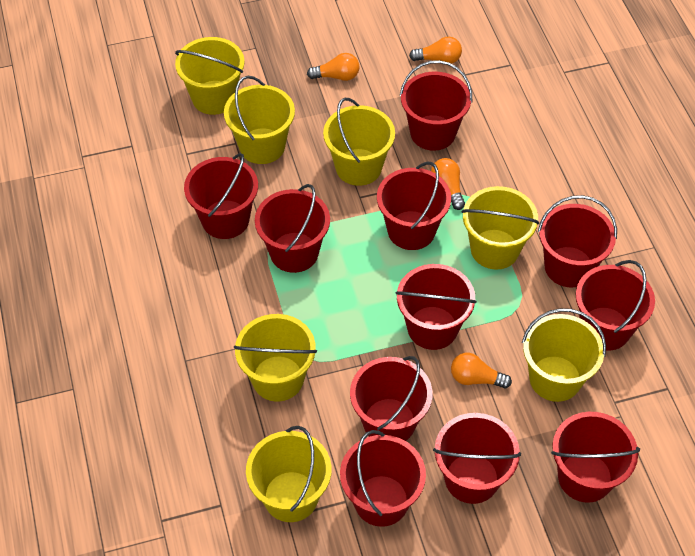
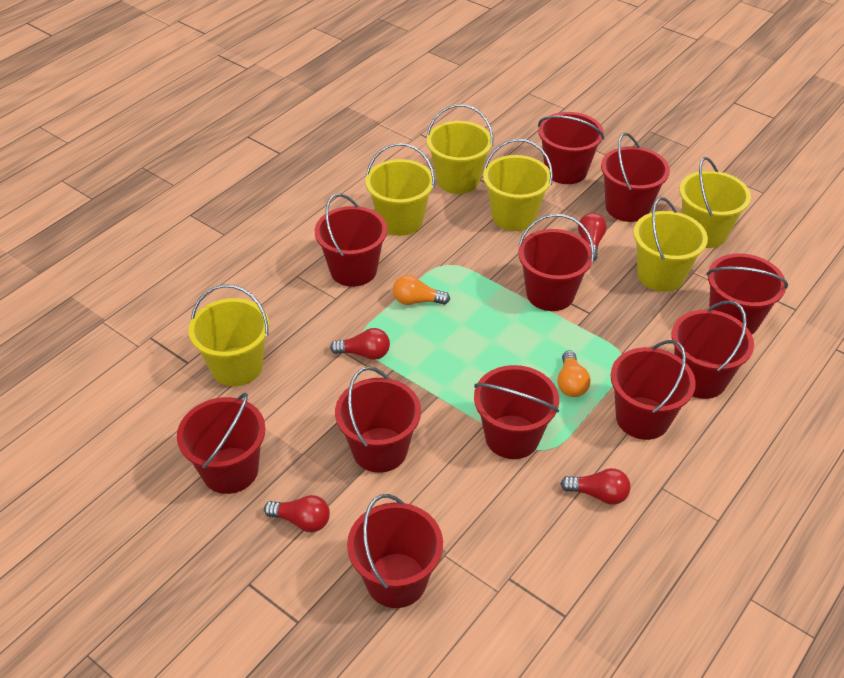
orange light bulb: [307,53,360,81] [409,37,462,64] [431,158,465,210] [451,353,512,389] = 4 -> [393,275,450,305] [557,350,591,397] = 2
red light bulb: none = 0 -> [264,495,330,532] [330,328,390,360] [560,468,631,505] [578,213,607,261] = 4
yellow bucket: [175,37,245,115] [224,76,295,164] [234,314,317,401] [246,426,332,522] [323,98,395,186] [462,186,539,270] [522,308,606,402] = 7 -> [189,284,269,386] [365,143,435,236] [426,104,493,194] [483,139,553,231] [633,197,708,292] [679,157,751,248] = 6

